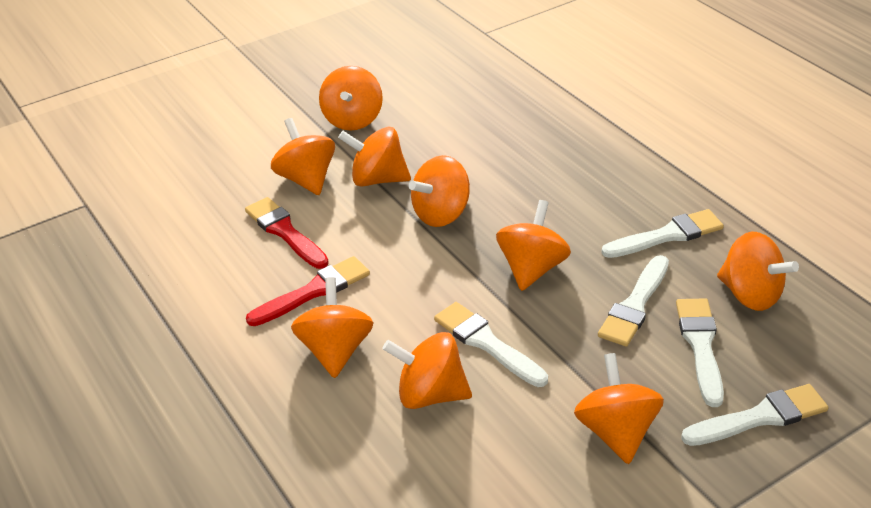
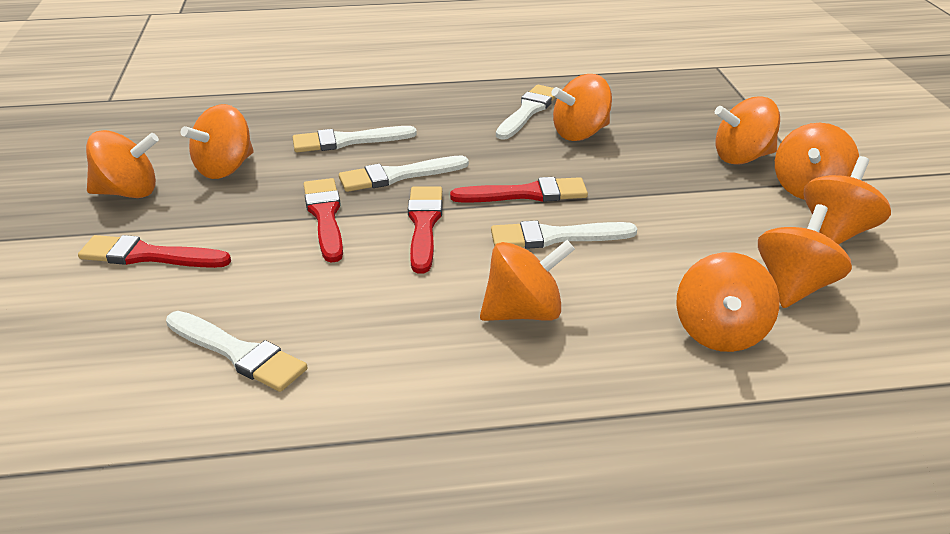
red brush: [245,197,329,269] [246,256,370,326] = 2 -> [78,235,231,268] [304,178,343,263] [408,186,443,274] [450,177,588,203] = 4

